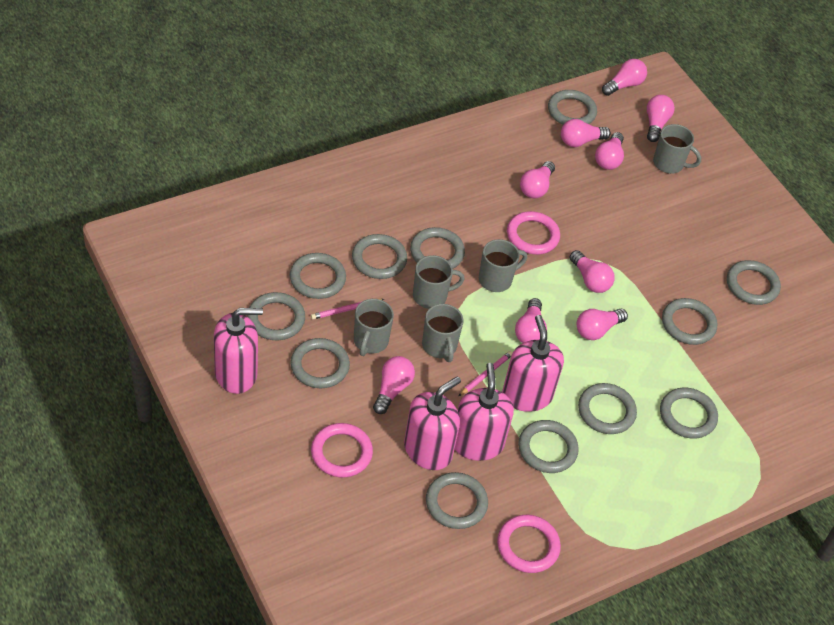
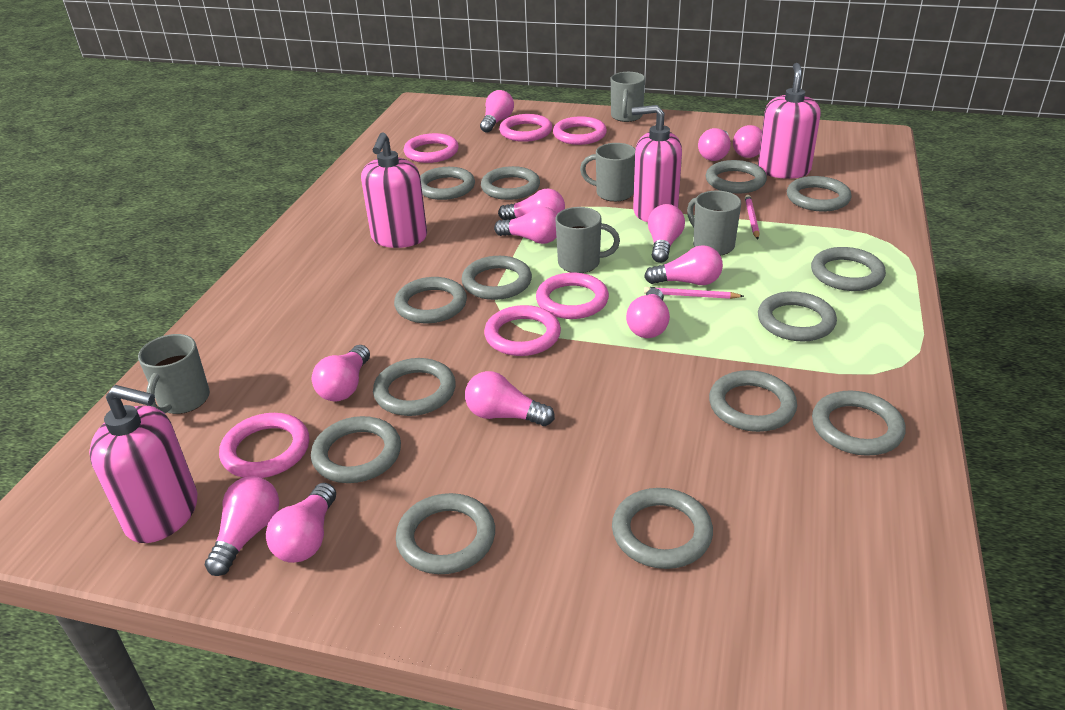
grey ring: [247,292,305,340] [290,253,346,299] [290,338,350,388] [352,234,407,279] [410,227,465,269] [426,472,488,529] [518,420,579,473] [548,90,597,125] [578,383,637,434] [660,388,718,439] [662,298,717,345] [727,260,781,305] = 12 -> [311,416,401,483] [373,358,456,416] [394,277,467,323] [396,493,495,574] [420,167,475,200] [462,256,532,300] [481,166,540,200] [612,488,713,569] [706,160,767,193] [709,370,797,432] [758,291,837,342] [787,176,852,212] [811,247,886,291] [812,390,906,456] = 14
pink light bulb: [373,356,415,414] [515,298,547,343] [520,161,555,198] [561,119,611,147] [570,250,615,293] [577,309,628,340] [595,132,624,170] [602,59,647,96] [647,95,675,142] = 9 -> [205,476,279,576] [266,483,336,563] [312,345,370,402] [465,371,555,426] [480,90,514,133] [494,207,557,244] [498,188,565,220] [626,288,670,338] [644,245,723,285] [648,204,685,263] [698,128,731,161] [733,125,762,158] = 12
pink ring: [311,423,373,478] [497,515,561,573] [507,211,560,255] = 3 -> [219,413,309,478] [404,133,459,163] [484,305,561,356] [499,114,552,142] [536,273,609,319] [553,116,607,145] = 6

